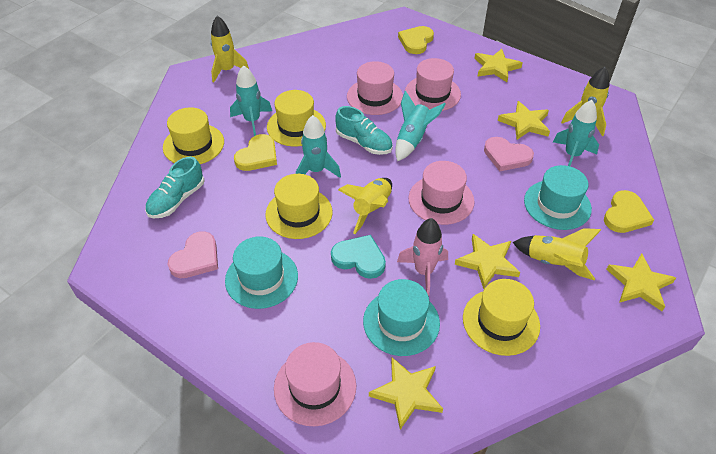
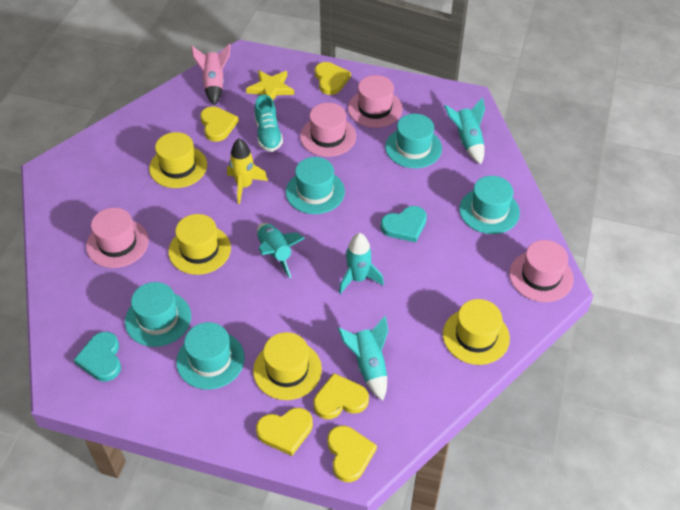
pink heart: [168,231,218,278] [484,137,534,172] = 2 -> none = 0
turquoise hat: [225,236,298,309] [363,279,440,356] [524,165,592,230] = 3 -> [125,282,191,347] [176,322,245,390] [286,157,345,214] [385,114,442,168] [459,176,520,234] = 5
turquoise heart: [331,235,386,279] = 1 -> [74,332,121,381] [380,206,427,242] = 2
turquoise shoe: [145,157,205,218] [335,106,393,155] = 2 -> [254,95,283,152] = 1
yellow heart: [234,134,277,171] [398,26,434,54] [604,190,654,233] = 3 -> [200,106,239,142] [256,408,313,456] [313,373,369,419] [315,62,351,95] [327,425,377,482] = 5
yellow rocket: [210,16,249,83] [338,178,392,234] [513,228,601,280] [561,67,610,136] = 4 -> [227,138,268,204] = 1
yellow star: [369,357,443,430] [455,234,520,289] [474,49,523,82] [498,101,550,140] [606,253,676,311] = 5 -> [246,70,294,100] = 1

